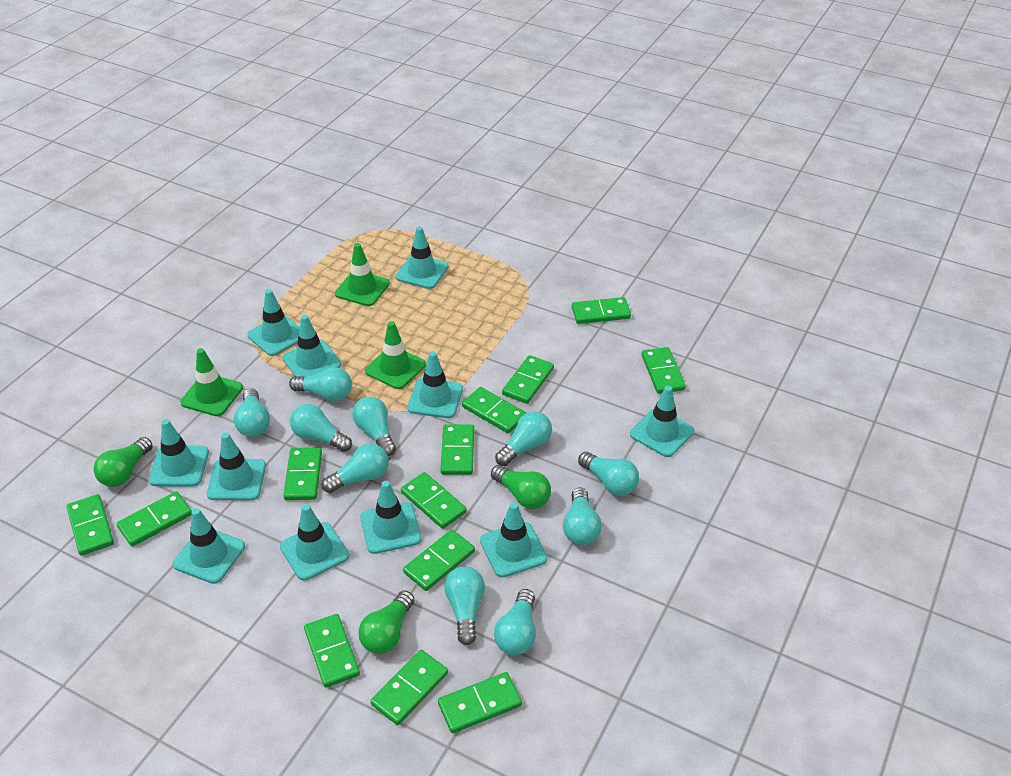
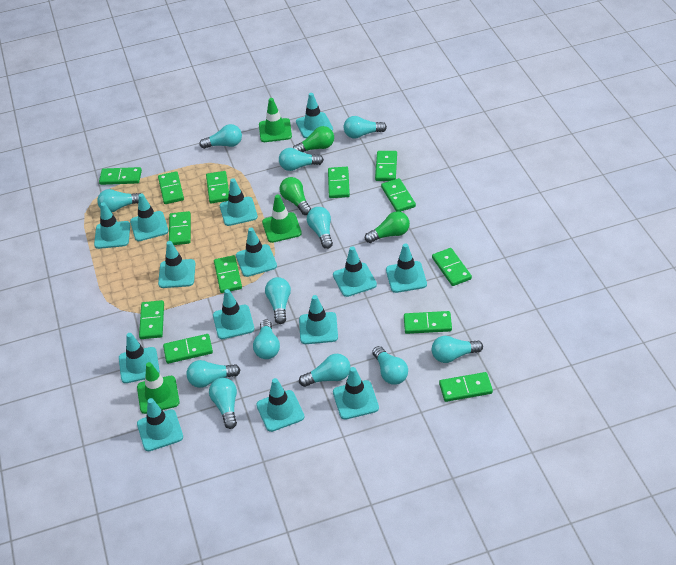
turquoise light bulb: [234,388,270,437] [289,367,352,401] [290,404,352,452] [322,443,389,493] [352,397,396,456] [444,567,485,645] [494,589,536,655] [495,411,552,466] [563,487,602,545] [578,452,639,496] = 10 -> [97,189,141,212] [187,360,240,388] [199,124,242,149] [209,378,237,429] [253,319,280,359] [265,277,291,324] [279,148,324,171] [299,354,350,387] [307,207,333,249] [344,116,387,139] [372,346,408,385] [432,336,483,363] = 12
turquoise traffic cone: [149,419,209,486] [173,508,245,584] [207,433,266,500] [247,289,300,356] [280,504,349,581] [282,315,341,377] [360,481,421,554] [396,227,449,289] [407,351,463,418] [480,502,547,578] [630,386,694,457] = 11 -> [94,202,130,249] [119,333,160,383] [130,194,169,241] [137,398,183,451] [158,241,195,288] [213,289,254,339] [220,178,258,226] [236,228,277,277] [256,378,304,432] [296,93,333,138] [299,295,338,344] [333,246,377,297] [333,367,379,420] [386,243,427,293] = 14

